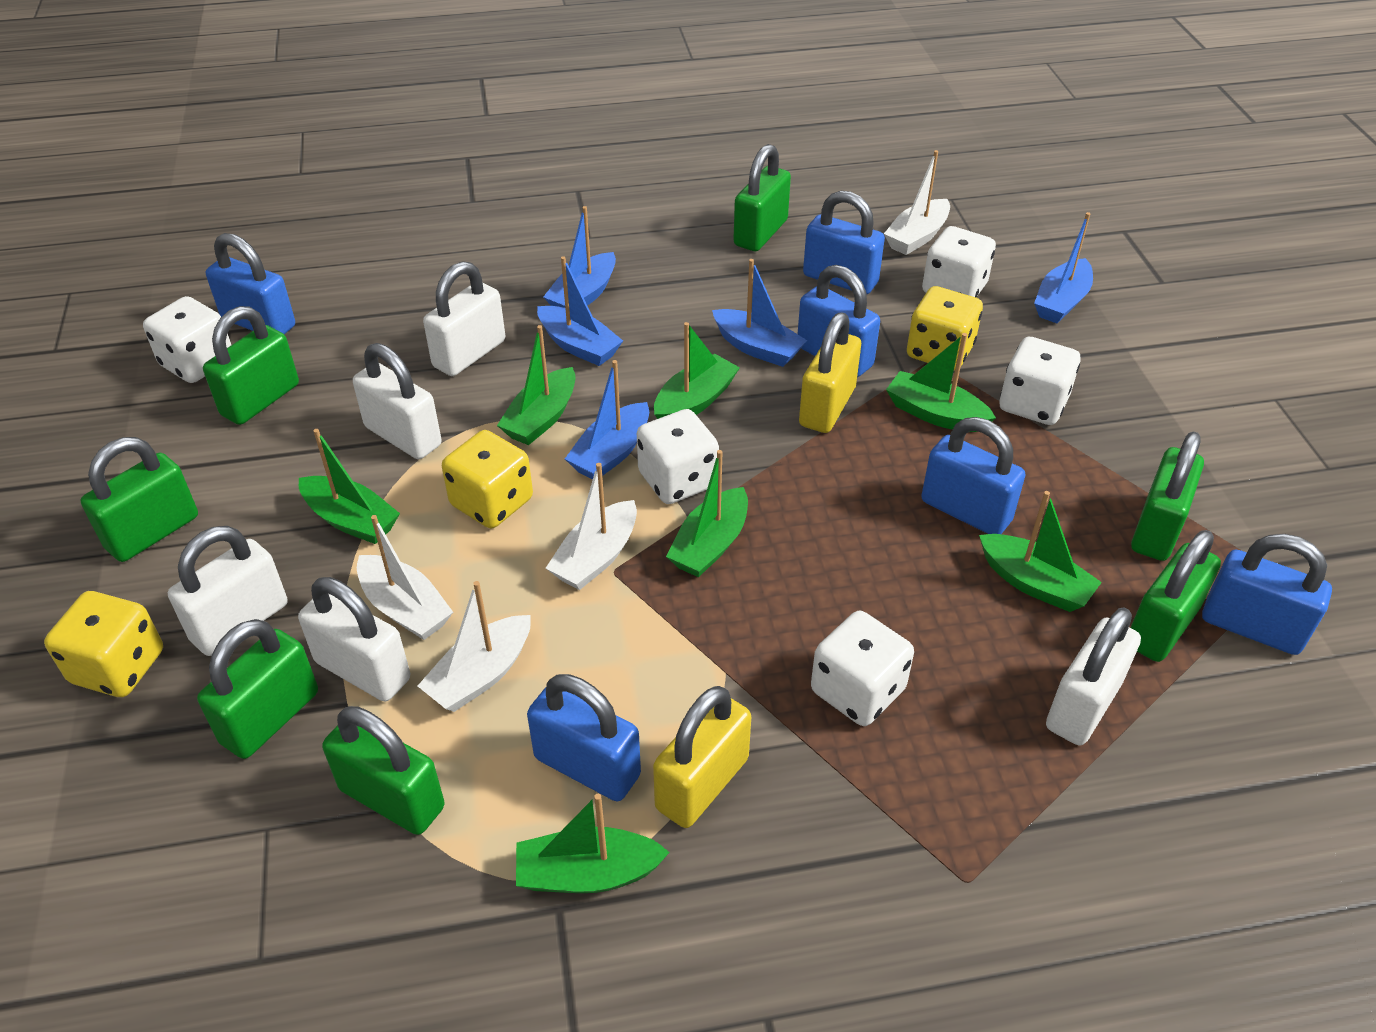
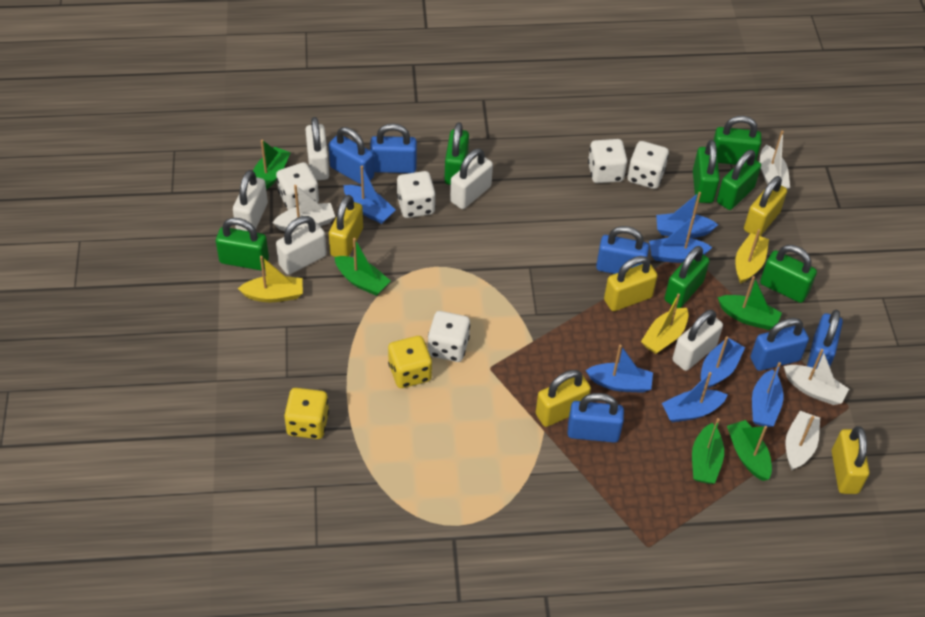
blue boat: [537,256,623,366] [543,206,616,308] [565,360,649,479] [712,259,807,367] [1034,212,1093,323] = 5 -> [344,166,395,224] [586,344,653,393] [649,216,712,263] [656,192,718,238] [662,372,727,422] [701,337,745,388] [752,362,783,427] = 7
green boat: [299,429,400,544] [497,325,576,445] [516,794,670,893] [654,322,740,419] [666,450,748,577] [886,333,996,432] [979,491,1102,612] = 7 -> [253,140,291,190] [335,238,390,296] [692,418,724,484] [717,276,782,330] [727,420,772,481] = 5
yellow boat: none = 0 -> [238,256,303,302] [641,293,688,354] [735,229,769,284] = 3
yellow dice: [44,591,163,697] [442,430,533,528] [907,286,983,371] = 3 -> [284,388,329,439] [388,336,432,388] = 2
yellow padlock: [653,686,751,828] [799,312,861,433] = 2 -> [329,195,363,257] [536,370,591,427] [604,256,657,311] [744,176,787,236] [832,426,869,494] = 5

